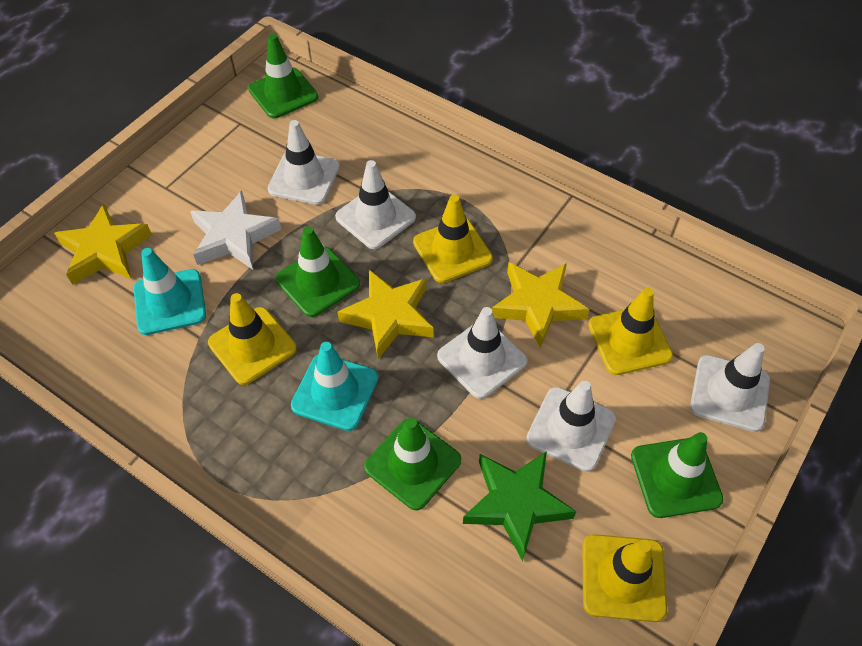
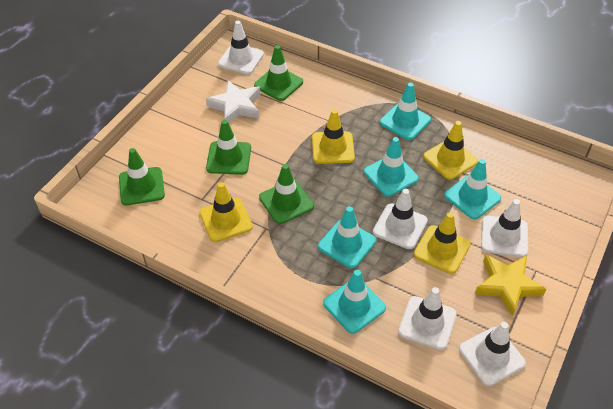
green star: [463,451,577,561] = 1 -> none = 0
turquoise traffic cone: [133,248,206,335] [291,342,378,431] = 2 -> [318,206,376,268] [323,270,386,334] [364,137,419,197] [380,83,431,140] [444,159,501,219] = 5
yellow star: [54,204,152,285] [337,270,434,359] [492,262,590,348] = 3 -> [475,254,546,316] = 1

